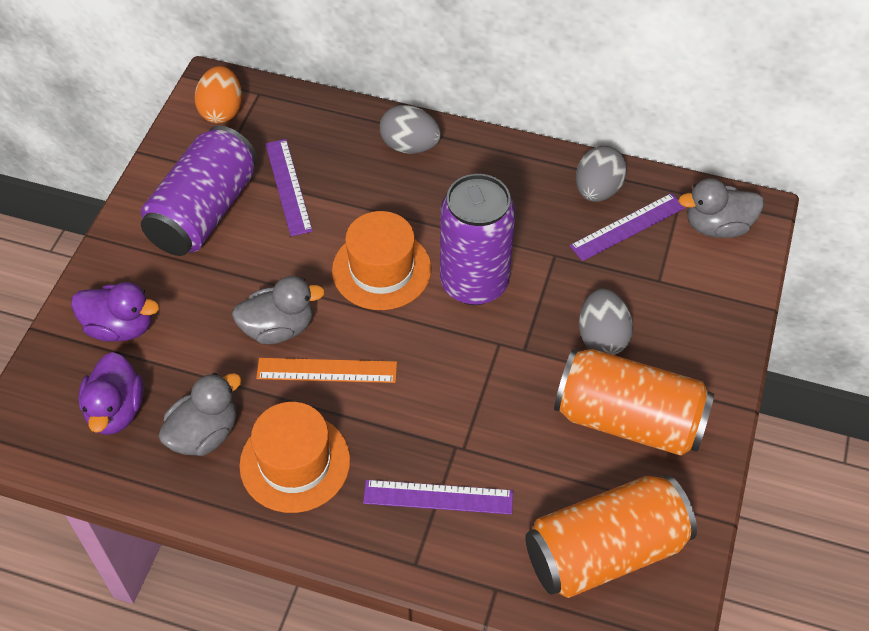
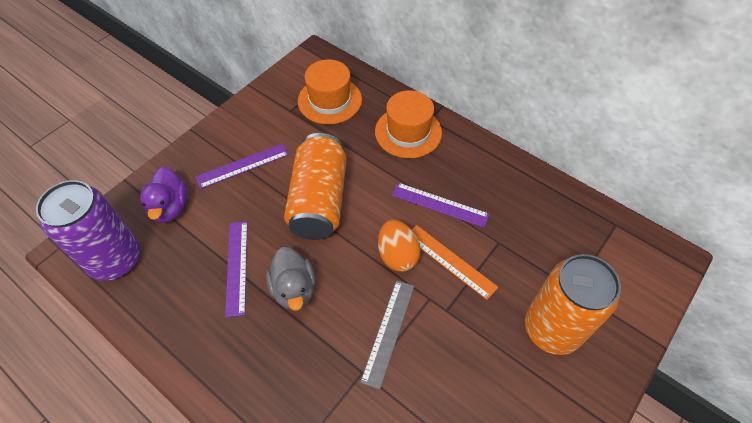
grey duck: [158,373,242,456] [232,276,325,344] [678,178,764,238] = 3 -> [266,247,315,311] = 1
grey egg: [380,105,441,154] [576,146,627,202] [579,289,633,355] = 3 -> none = 0
grey ruler: none = 0 -> [360,280,414,389] = 1
purple can: [141,126,257,256] [440,174,516,305] = 2 -> [36,180,140,281] = 1
purple duck: [71,282,159,342] [78,352,144,435] = 2 -> [140,167,188,223] = 1

